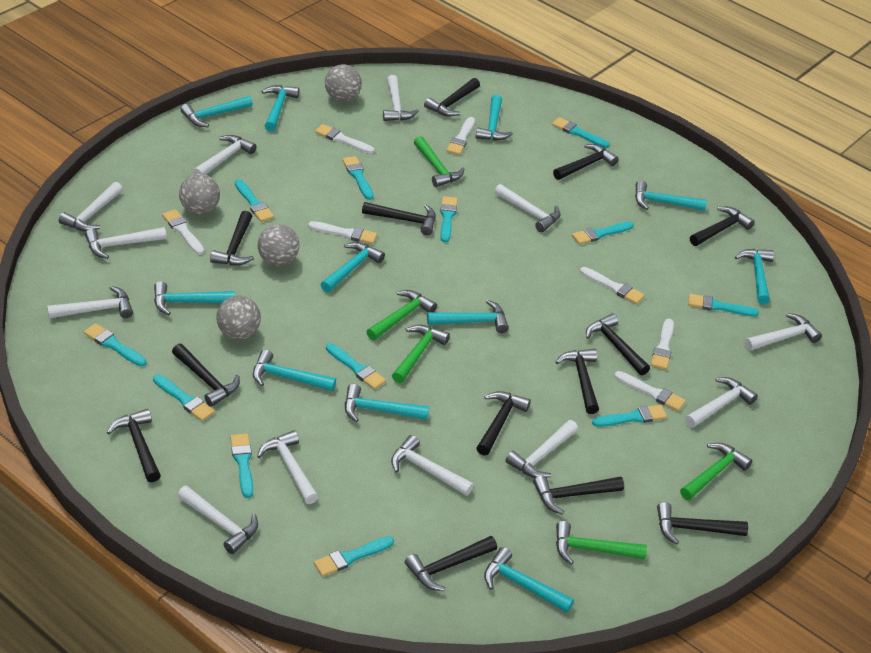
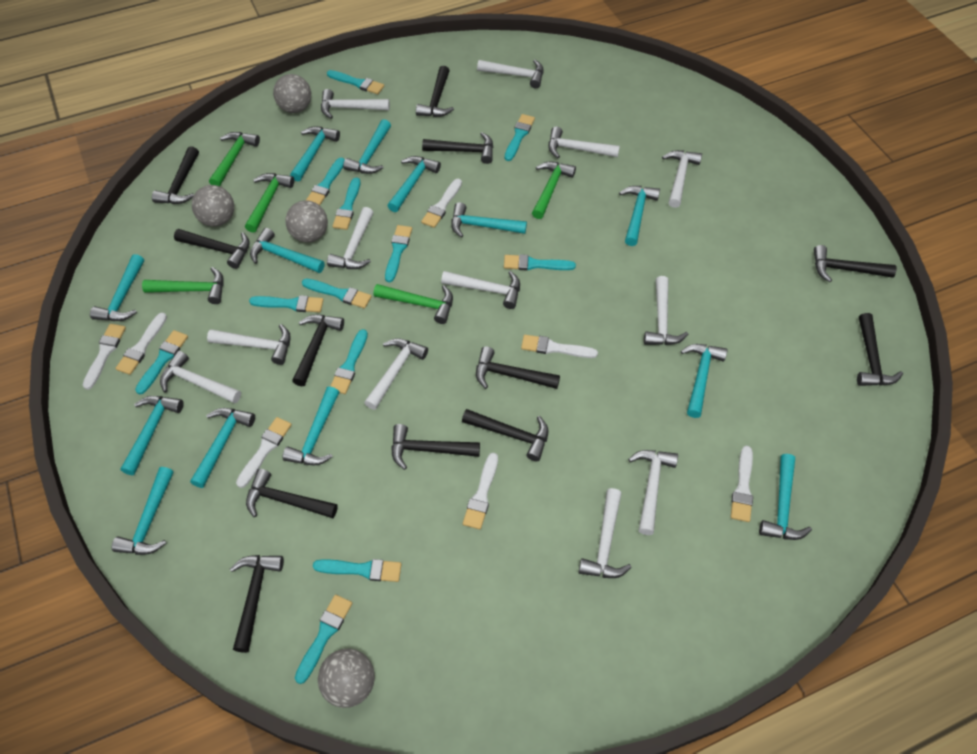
black hammer: [107,409,161,482] [172,344,240,407] [210,211,254,265] [362,202,436,235] [405,536,497,591] [424,78,480,116] [476,391,531,456] [533,475,624,515] [553,144,619,180] [556,349,599,414] [586,313,650,375] [657,502,748,545] [690,207,755,246] = 13 -> [152,146,199,204] [174,229,250,269] [230,555,284,653] [246,469,338,518] [292,315,344,386] [391,424,480,470] [416,66,454,117] [422,132,493,164] [462,409,548,461] [476,346,560,389] [814,245,897,282] [857,313,903,386] = 12
turquoise hammer: [154,281,235,315] [181,96,253,127] [253,349,336,391] [261,85,299,131] [320,242,385,292] [345,384,429,422] [427,300,509,333] [475,94,513,141] [484,547,574,613] [635,181,707,211] [735,249,774,304] = 11 -> [90,254,144,321] [112,467,173,555] [121,396,184,475] [190,408,255,488] [250,228,325,273] [283,386,339,465] [290,126,340,181] [343,119,391,174] [387,156,441,212] [451,202,527,238] [619,186,660,246] [681,344,728,418] [759,454,812,540] = 13

